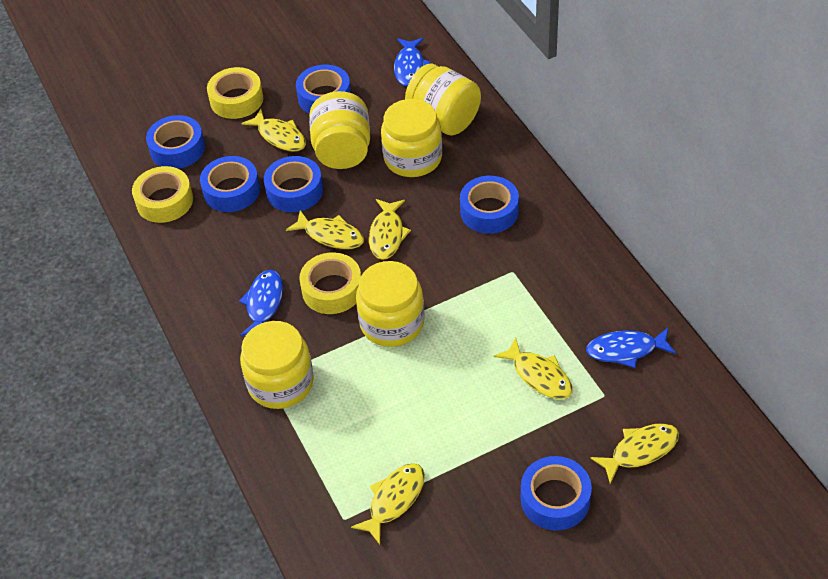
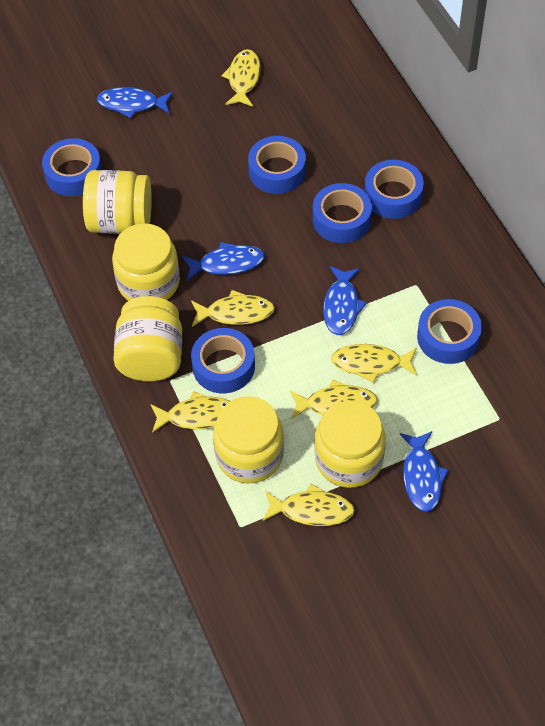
blue fish: [239,270,283,336] [394,38,431,86] [586,328,676,368] = 3 -> [97,87,173,118] [182,242,265,281] [323,266,367,335] [400,431,449,512] = 4
yellow tape: [132,166,193,223] [207,67,263,119] [299,252,361,314] = 3 -> none = 0

